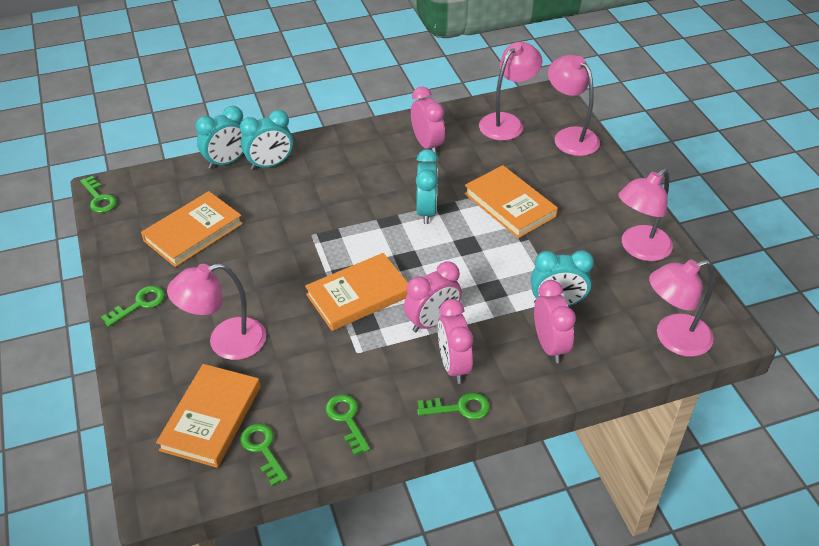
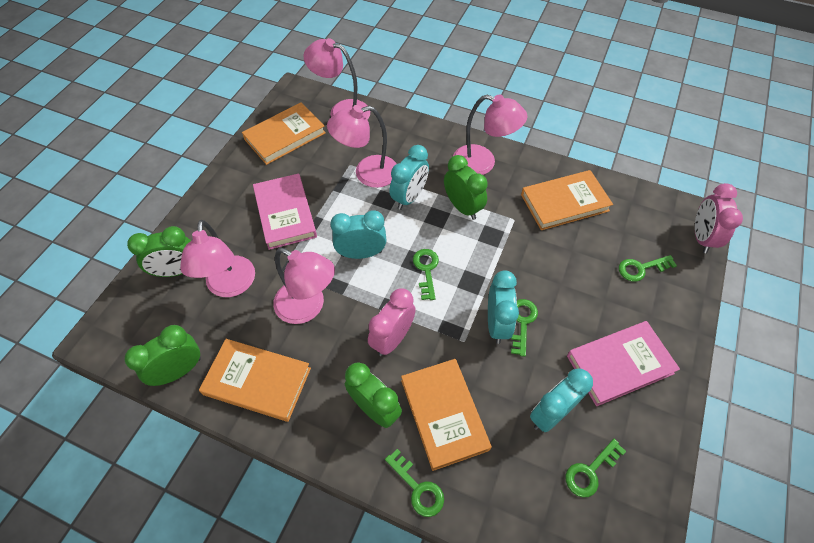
green clock: none = 0 -> [125,325,201,386] [127,226,191,277] [345,362,402,428] [444,155,488,220] = 4
pink book: none = 0 -> [253,173,317,250] [567,321,680,406] = 2
pink clock: [404,261,462,332] [411,87,445,154] [438,299,473,384] [534,280,576,363] = 4 -> [368,288,416,356] [695,183,743,254] = 2

